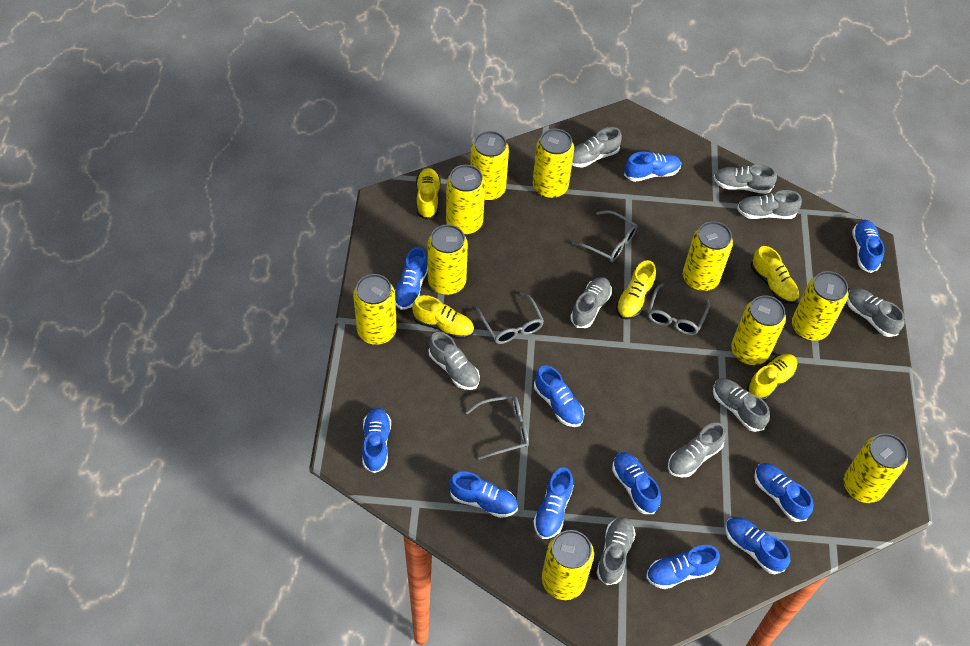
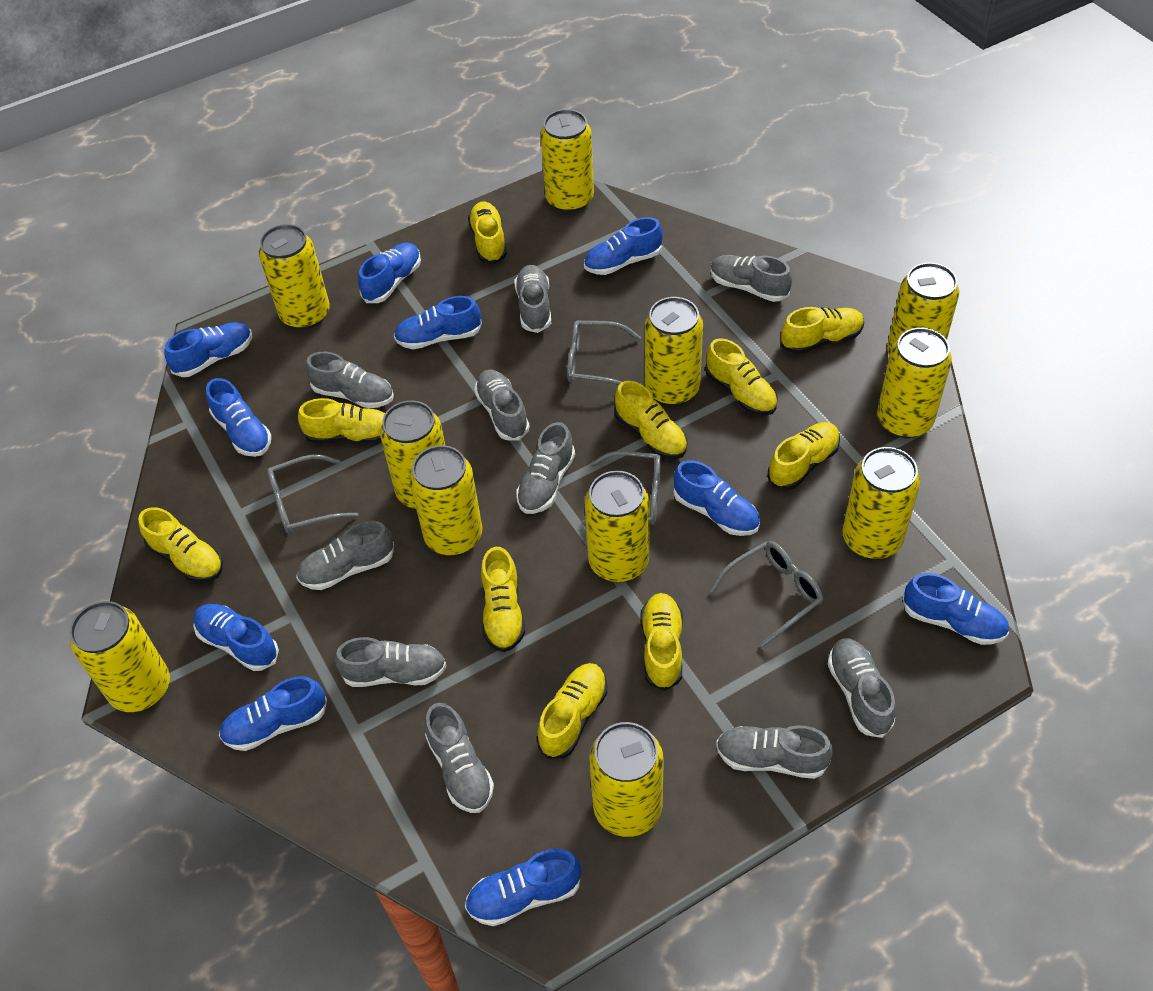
blue shoe: [362,408,391,473] [395,247,428,309] [449,472,518,518] [533,467,574,539] [534,365,584,427] [612,452,661,514] [624,151,681,182] [646,545,720,589] [726,517,790,574] [754,463,813,522] [852,220,884,273] = 11 -> [165,322,252,377] [193,604,279,671] [206,378,271,457] [219,676,327,751] [358,243,421,303] [394,296,482,349] [465,848,581,926] [584,217,663,275] [674,460,760,536] [903,573,1009,645] = 10
grey shoe: [429,332,480,390] [570,277,612,328] [572,127,622,168] [597,517,636,585] [668,423,726,477] [713,378,770,432] [714,164,777,194] [737,190,802,219] [847,288,905,337] = 9 -> [296,521,394,590] [306,352,394,409] [335,637,447,687] [425,703,494,813] [474,370,530,440] [514,265,551,333] [516,422,575,514] [710,255,792,302] [716,725,833,779] [828,638,896,738] = 10
yellow can: [353,274,397,345] [427,224,468,295] [446,165,485,235] [470,131,509,201] [532,129,574,198] [542,530,594,600] [683,221,733,291] [731,295,786,365] [792,271,848,341] [844,433,908,503] = 10 -> [70,601,170,712] [259,224,330,329] [380,400,445,509] [409,445,482,555] [540,109,594,213] [585,471,650,582] [589,722,664,837] [645,297,703,406] [842,447,920,559] [877,328,952,438] [887,263,959,356] = 11
yellow shoe: [412,295,474,339] [416,168,441,220] [616,260,656,320] [747,354,798,401] [751,246,799,304] = 5 -> [138,507,223,582] [298,398,385,443] [468,202,507,264] [481,547,525,652] [537,663,607,759] [614,381,687,459] [640,593,683,691] [705,338,778,416] [767,422,840,490] [781,307,864,354] = 10

